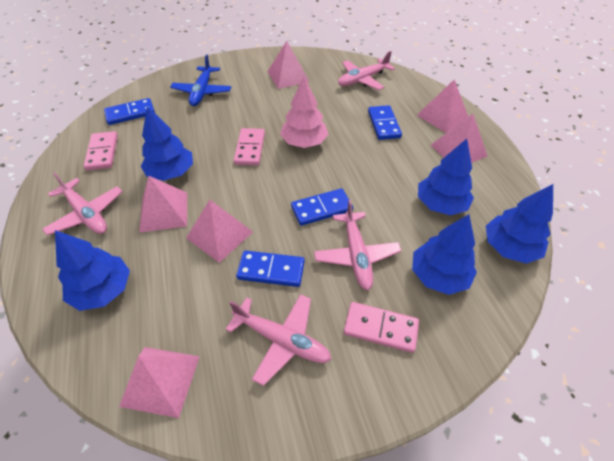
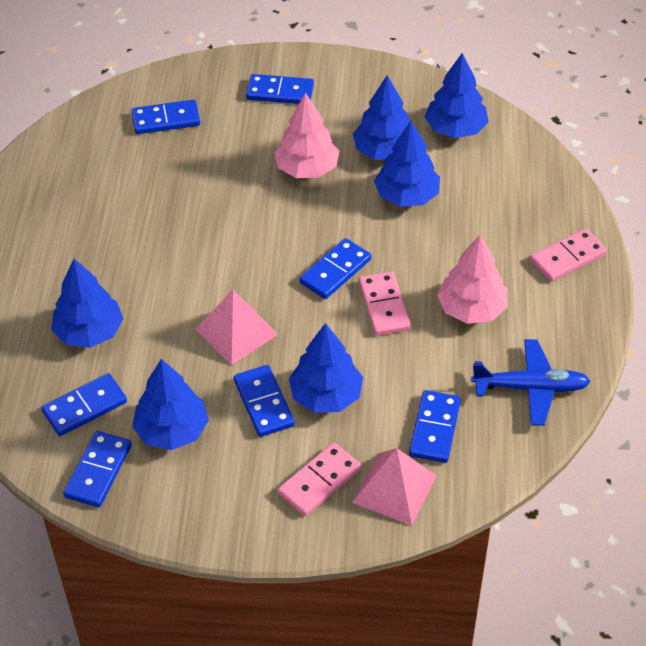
blue domino: [104,98,155,125] [236,250,305,287] [291,188,353,226] [368,105,402,140] = 4 -> [42,373,127,436] [63,431,132,507] [131,100,200,134] [234,365,295,437] [246,74,314,104] [299,238,371,299] [409,390,461,463] = 7
blue tree: [55,230,130,311] [141,106,193,181] [412,214,477,295] [418,139,474,215] [486,184,553,264] = 5 -> [51,259,123,348] [132,359,209,450] [289,323,363,412] [353,75,410,160] [374,121,440,207] [425,53,489,138] = 6
pink plane: [42,172,123,235] [225,294,332,386] [314,200,401,290] [338,51,395,90] = 4 -> none = 0
pink pyramid: [119,347,200,418] [139,176,187,233] [186,200,253,263] [267,41,309,89] [417,80,468,133] [431,114,487,163] = 6 -> [195,289,278,365] [352,448,437,526] = 2
pink tree: [280,77,329,148] = 1 -> [274,93,339,178] [437,235,508,324] = 2

